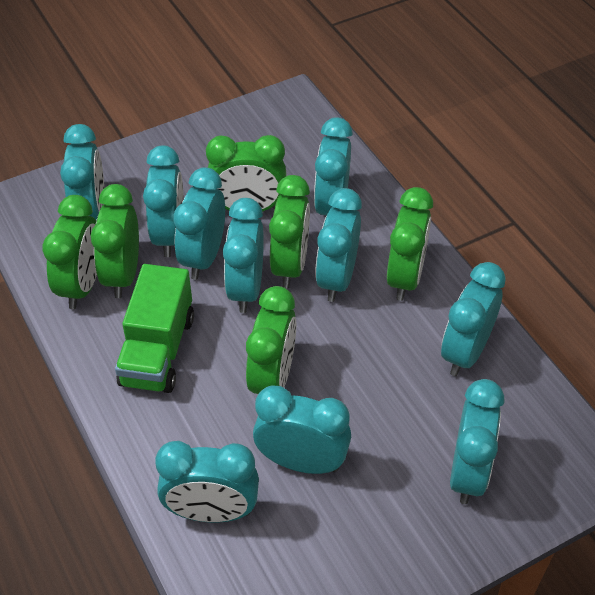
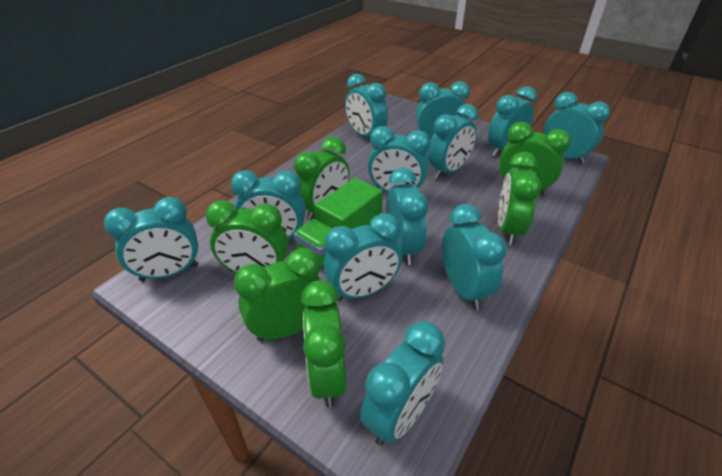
turquoise clock: [60,124,104,220] [143,146,184,257] [155,441,259,523] [173,167,225,280] [223,198,264,313] [253,385,351,474] [314,118,353,215] [315,188,362,302] [441,262,506,376] [450,379,504,504] = 10 -> [104,197,198,281] [231,170,306,239] [324,213,402,301] [345,74,388,137] [360,321,445,446] [368,126,430,192] [386,167,428,265] [416,81,470,139] [428,104,478,179] [442,204,507,310] [488,86,537,156] [544,92,610,164] = 12

